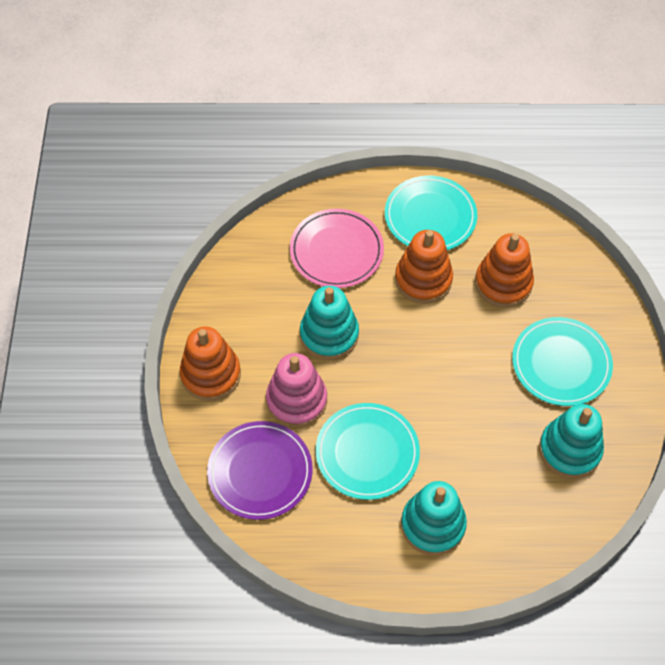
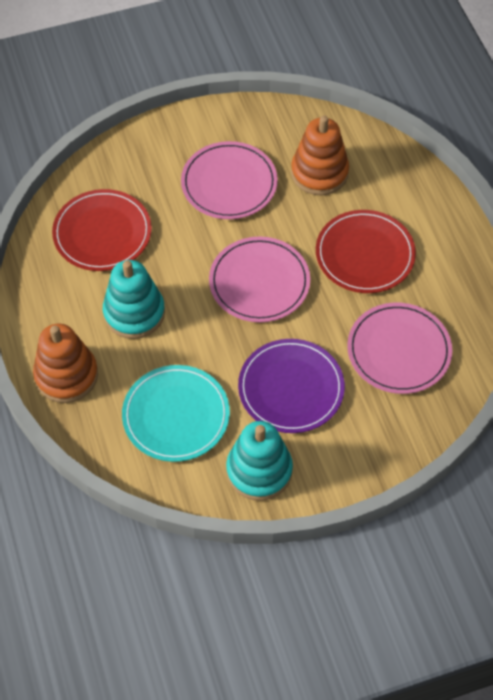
orange stacking toy: [180,326,241,401] [395,230,453,304] [475,233,534,308] = 3 -> [33,324,98,403] [291,116,349,195] = 2
pink plate: [290,209,384,288] = 1 -> [181,141,278,219] [209,237,310,322] [347,303,452,394] = 3
pink stacking toy: [266,353,327,428] = 1 -> none = 0
red plate: none = 0 -> [52,189,152,271] [316,210,416,293] = 2
turquoise plate: [316,403,420,500] [385,175,477,250] [512,317,613,406] = 3 -> [122,365,230,462] = 1
turquoise stacking toy: [300,286,359,360] [401,481,467,556] [539,404,604,478] = 3 -> [103,260,165,339] [226,421,293,501] = 2

